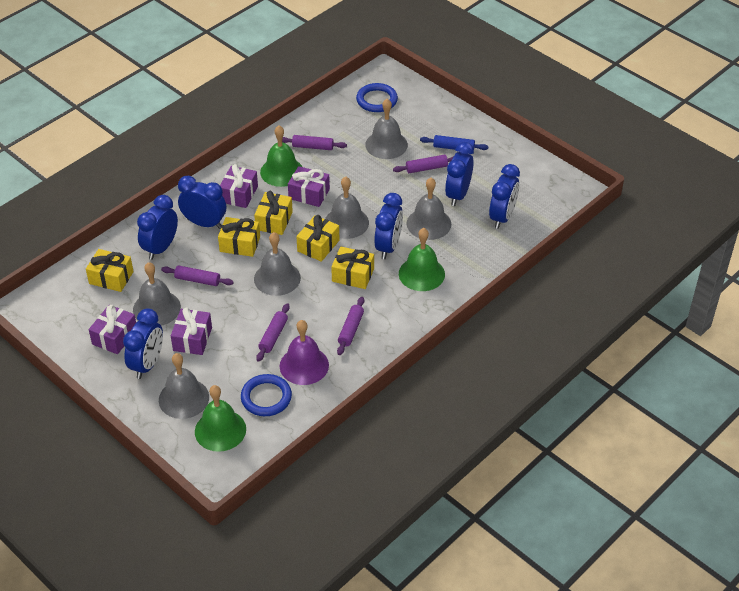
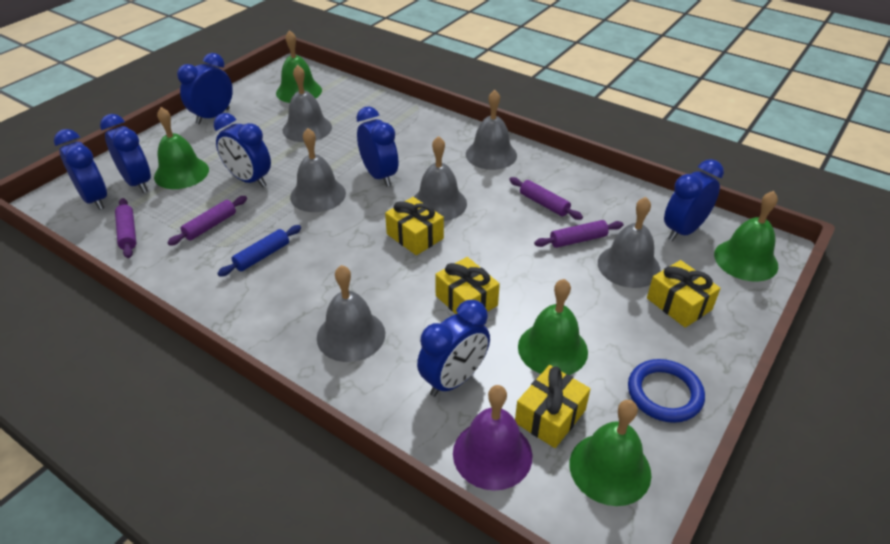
blue clock: [123,308,163,379] [137,195,178,260] [178,176,226,229] [374,193,403,259] [445,142,474,206] [489,164,520,229] = 6 -> [54,129,107,210] [100,114,151,193] [177,53,233,124] [214,113,271,187] [356,107,398,187] [417,300,490,397] [664,159,724,241] = 7
blue ring: [241,374,292,416] [356,83,398,112] = 2 -> [628,359,705,423] = 1
green bell: [195,385,246,452] [260,126,302,187] [399,228,445,291] = 3 -> [154,107,209,189] [276,30,322,103] [518,279,588,375] [569,400,651,506] [714,191,778,282] = 5
purple gift: [89,305,136,354] [171,308,212,355] [220,164,258,208] [288,166,330,207] = 4 -> none = 0
purple rolling pin: [161,265,234,286] [256,303,290,362] [282,135,347,150] [337,297,364,355] [393,155,454,173] = 5 -> [115,198,136,258] [167,196,247,246] [509,177,583,220] [534,220,623,248] = 4
yellow gift: [86,249,134,292] [218,217,260,257] [254,191,293,235] [296,215,340,262] [331,247,374,289] = 5 -> [385,197,444,255] [435,257,500,314] [515,365,591,448] [647,260,721,328] = 4

